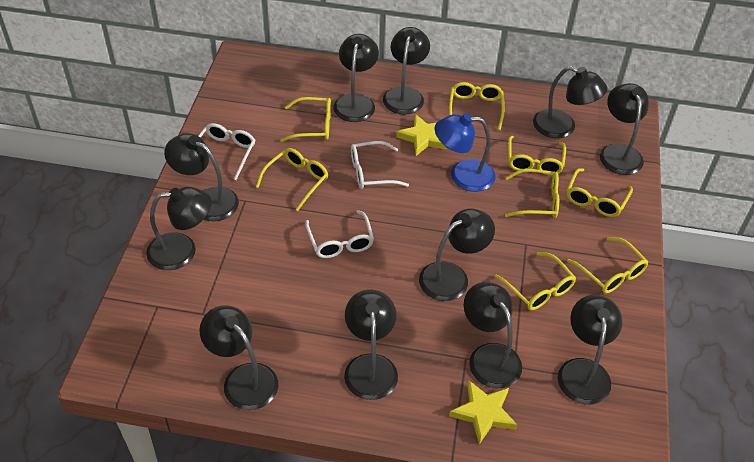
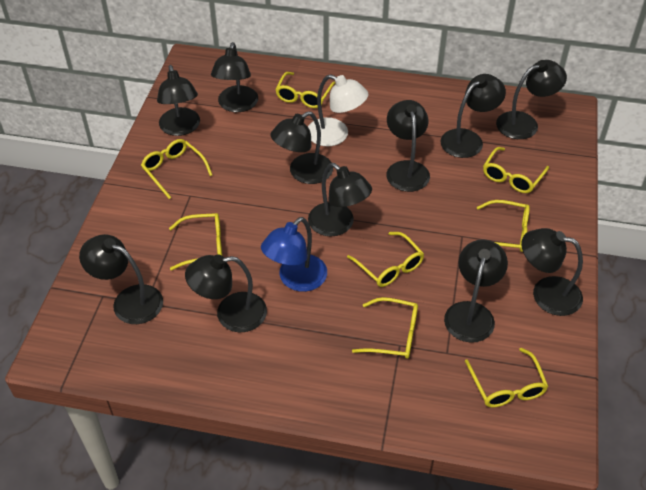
white glasses: [198,123,255,180] [305,210,374,258] [351,141,409,189] = 3 -> none = 0
white lamp: none = 0 -> [308,74,369,146] = 1
yellow star: [396,114,447,156] [449,380,518,444] = 2 -> none = 0

